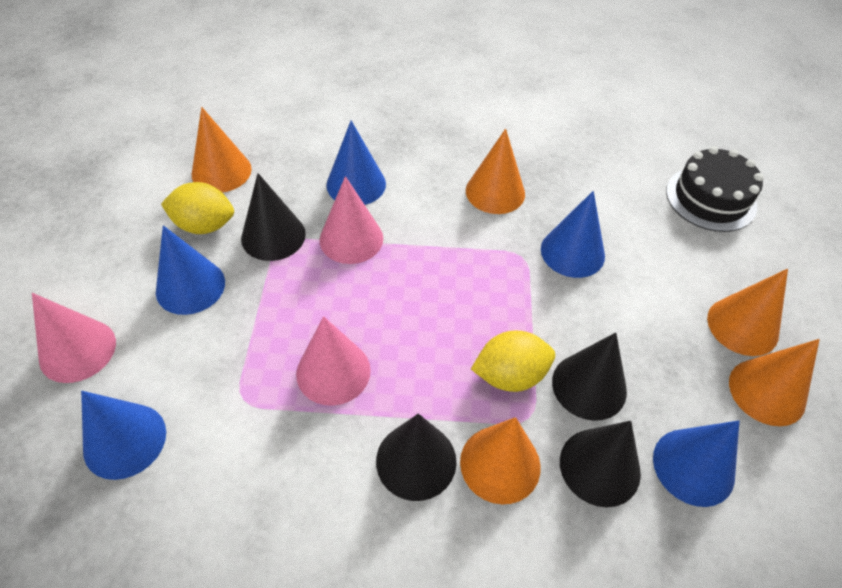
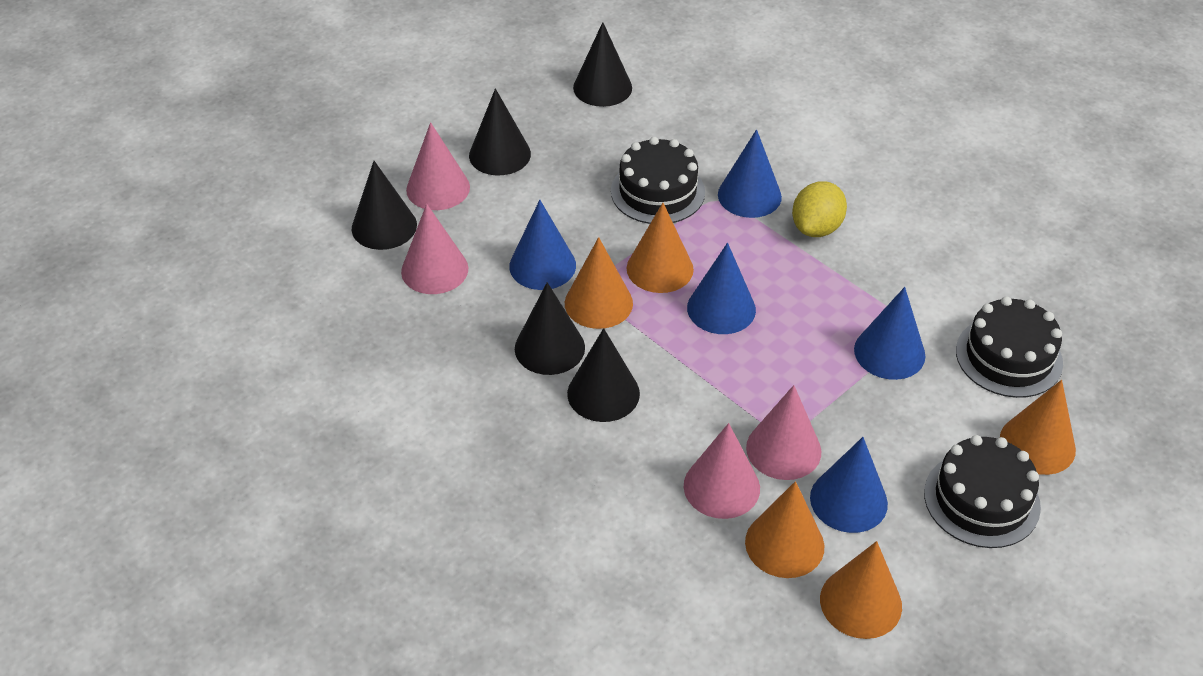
black cake: [666,146,764,232] = 1 -> [611,137,705,224] [924,435,1041,548] [956,296,1063,398] = 3
black cone: [241,173,306,261] [376,413,457,501] [552,332,627,421] [560,421,641,507] = 4 -> [352,161,417,250] [469,88,531,175] [515,282,585,375] [567,328,640,422] [573,22,632,107] = 5
pink cone: [32,293,116,383] [296,316,371,406] [320,176,383,264] = 3 -> [401,204,468,294] [406,122,470,210] [684,423,760,519] [746,385,821,480] = 4
yellow lemon: [161,182,234,234] [471,331,555,392] = 2 -> [792,181,847,237] = 1

